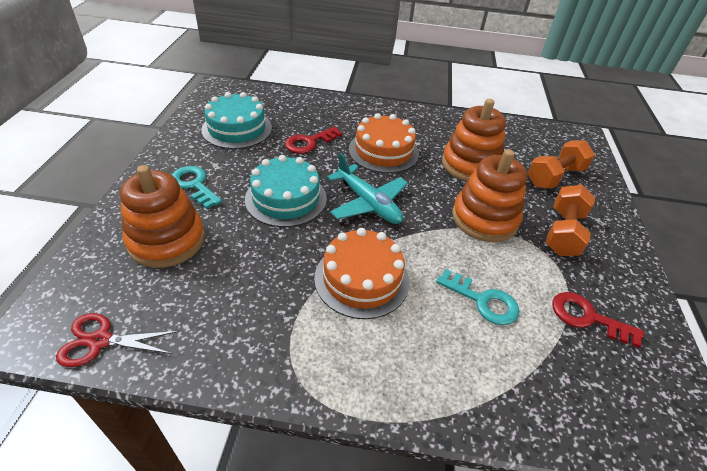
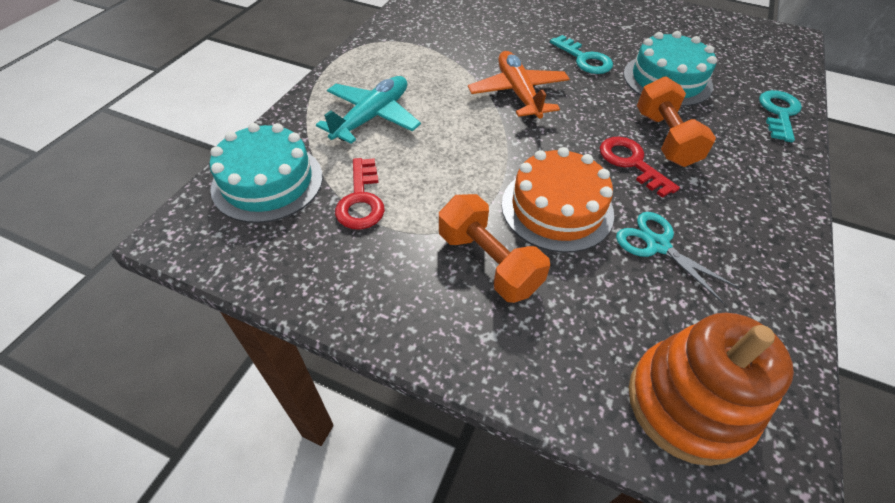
orange cake: [314,228,409,319] [349,113,419,173] = 2 -> [501,147,614,253] = 1
orange plane: none = 0 -> [468,51,570,119] = 1
orange stacking toy: [120,165,205,268] [442,99,506,181] [452,149,527,242] = 3 -> [628,313,794,466] = 1
red scissors: [56,313,180,367] = 1 -> none = 0
turquoise scissors: none = 0 -> [616,212,739,303] = 1

